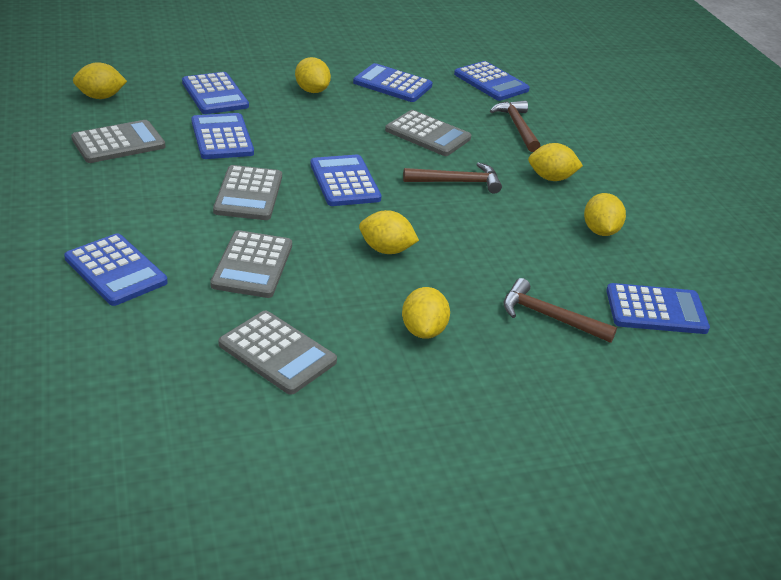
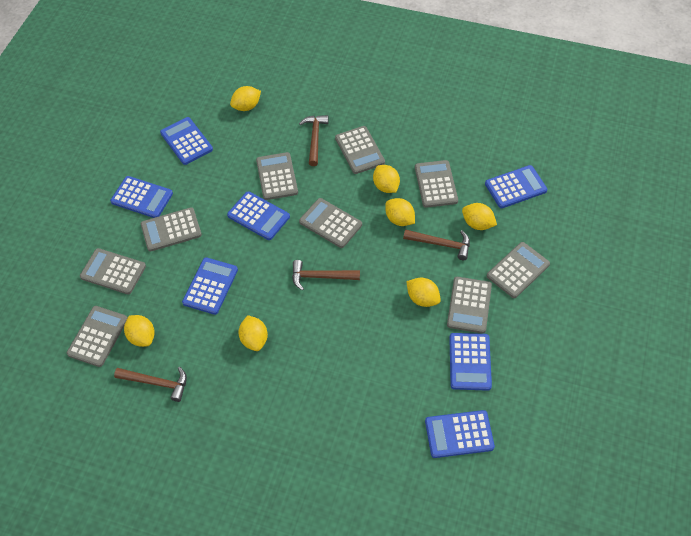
brown hammer: [403,162,502,194] [490,101,540,152] [504,278,617,343] = 3 -> [114,367,187,402] [292,260,360,291] [299,115,329,166] [403,229,470,260] = 4
grey calculator: [71,120,166,163] [210,230,292,298] [213,165,282,220] [219,310,337,395] [385,110,471,156] = 5 -> [67,306,127,367] [80,248,146,294] [141,207,202,252] [256,152,298,200] [299,198,362,248] [335,126,385,174] [415,160,458,208] [447,277,492,334] [487,242,550,298] = 9
yellow lemon: [73,62,127,99] [295,57,331,93] [359,210,419,254] [402,287,450,339] [528,143,583,181] [584,193,626,236] = 6 -> [124,315,155,347] [230,86,261,111] [238,315,268,351] [373,165,400,193] [385,198,415,226] [406,278,441,307] [462,203,497,230] = 7

